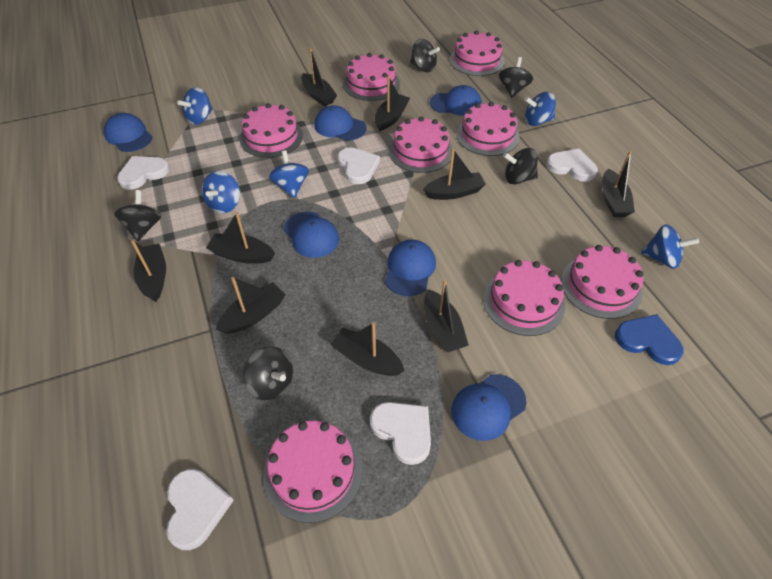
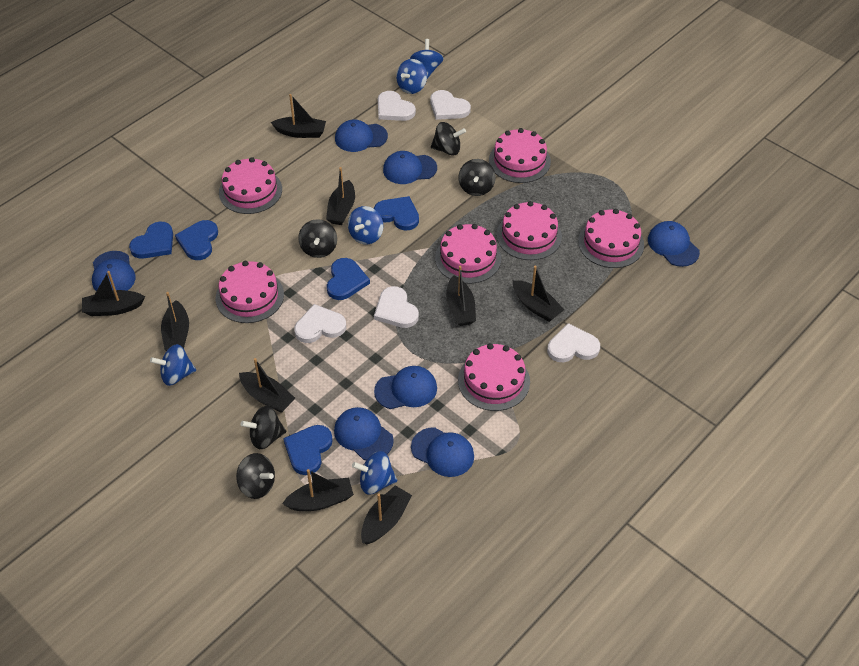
blue cap: [104,113,152,152] [284,212,339,258] [314,105,367,141] [385,239,436,296] [430,85,482,116] [451,374,526,441] = 6 -> [92,251,136,291] [334,407,394,460] [335,120,388,152] [374,366,437,409] [383,151,437,184] [411,427,474,477] [648,221,700,267] = 7
blue heart: [615,314,684,365] = 1 -> [129,221,173,259] [175,220,218,260] [283,425,333,475] [327,258,370,300] [374,196,419,231] = 5
pink cake: [240,103,303,158] [263,421,363,523] [343,53,400,101] [389,116,453,173] [450,31,505,76] [456,102,520,156] [483,260,565,336] [561,245,644,319] = 8 -> [216,261,284,323] [219,157,282,214] [435,224,501,284] [458,343,530,411] [489,128,551,183] [496,201,562,260] [578,209,644,268] = 7

